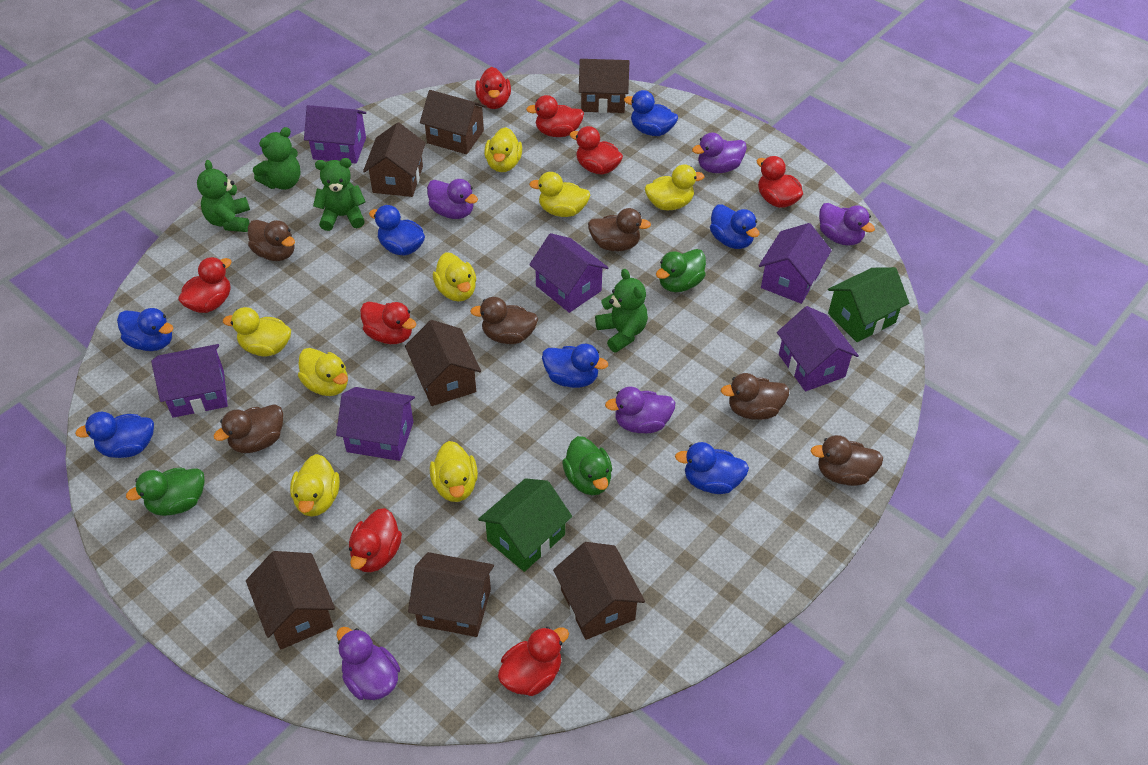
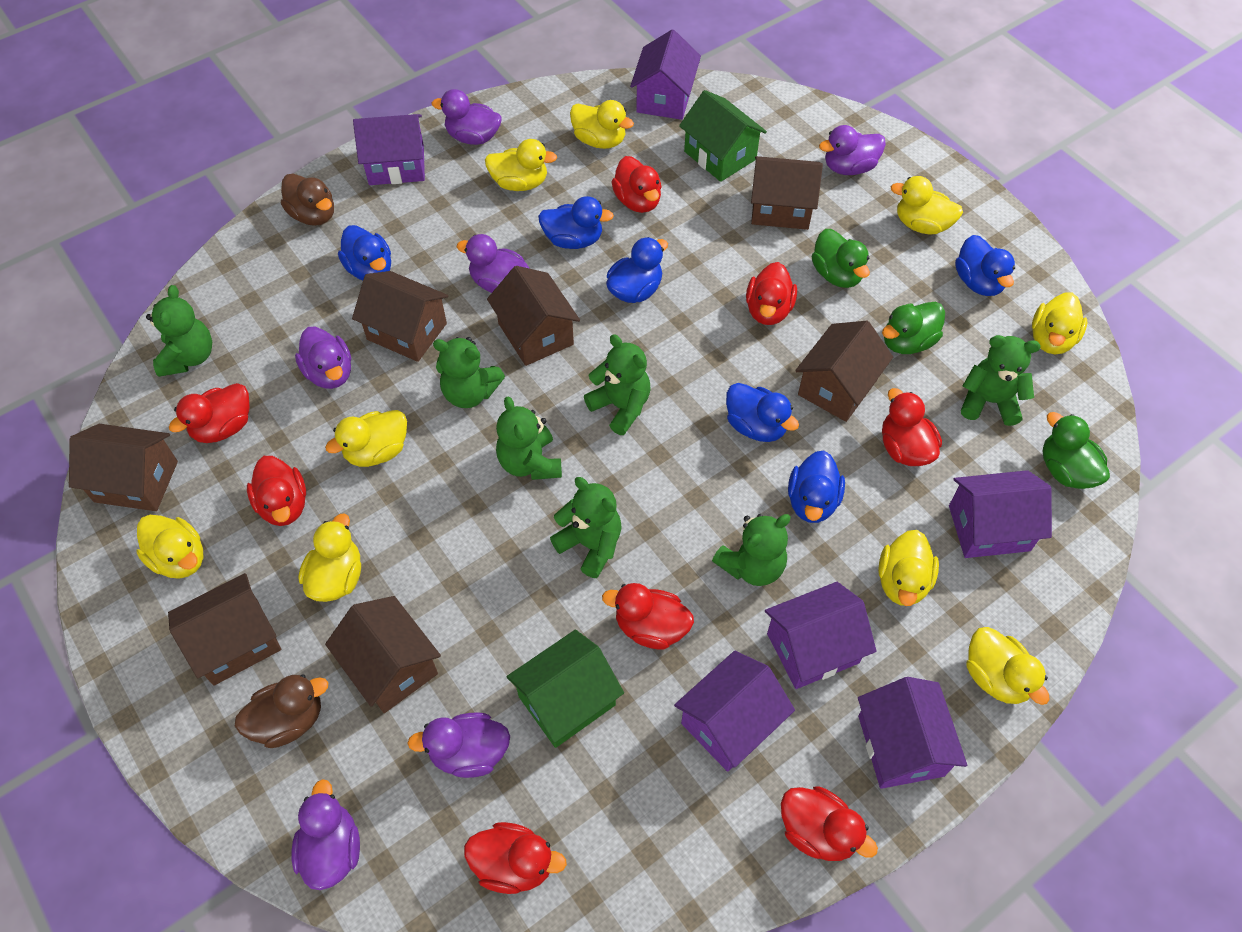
blue duck: [75,412,154,458] [117,308,174,351] [369,205,425,256] [542,344,608,388] [624,90,678,136] [675,442,749,494] [710,204,760,249] = 7 -> [338,225,391,280] [538,196,614,249] [606,237,668,303] [726,383,799,442] [788,450,845,523] [955,235,1015,296] = 6
brown duck: [214,404,283,453] [248,220,295,261] [470,297,538,344] [588,208,651,251] [721,373,789,420] [811,435,883,486] = 6 -> [235,675,328,748] [281,174,334,226] = 2
green teddy bear: [197,160,250,232] [253,127,301,190] [313,158,365,231] [595,269,648,353] = 4 -> [146,285,212,377] [433,337,505,408] [496,397,562,480] [550,477,622,578] [584,334,651,435] [712,514,791,586] [961,335,1040,426] = 7
purple duck: [337,627,400,700] [427,179,478,219] [605,387,675,433] [692,133,747,173] [819,203,875,246] = 5 -> [291,779,360,890] [295,326,351,389] [408,712,510,778] [432,89,502,145] [457,234,530,293] [819,125,886,175] = 6
yellow duck: [223,307,291,356] [290,454,340,517] [298,348,348,396] [430,441,478,502] [433,252,476,302] [484,127,522,172] [529,172,590,217] [645,164,705,211] = 8 -> [136,515,203,579] [298,513,361,602] [325,410,407,467] [485,139,557,191] [570,100,634,149] [878,530,939,606] [891,176,963,234] [967,627,1050,705] [1032,292,1087,354] = 9

